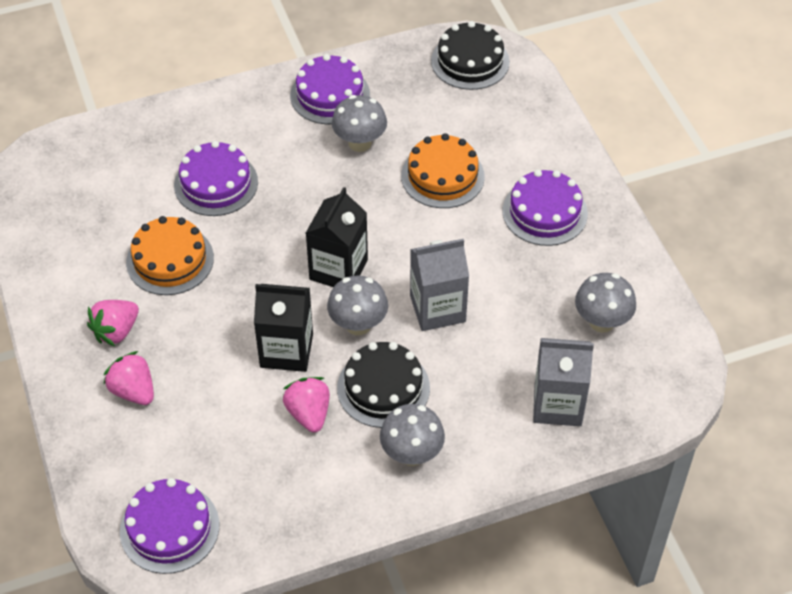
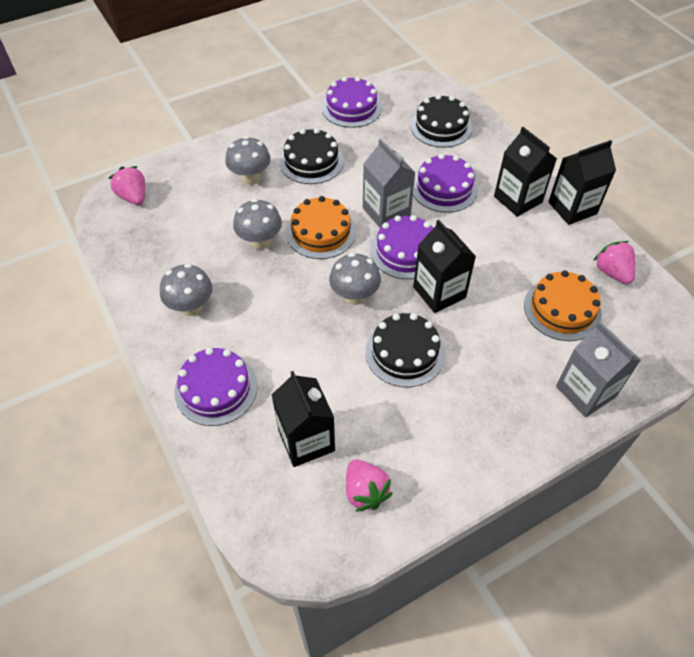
black cake: [337,342,430,428] [431,21,510,90] = 2 -> [279,128,344,184] [365,313,445,387] [410,94,472,148] = 3
black carton: [254,284,313,372] [306,187,368,287] = 2 -> [272,371,335,467] [413,220,476,313] [494,127,557,217] [548,140,616,225] = 4

